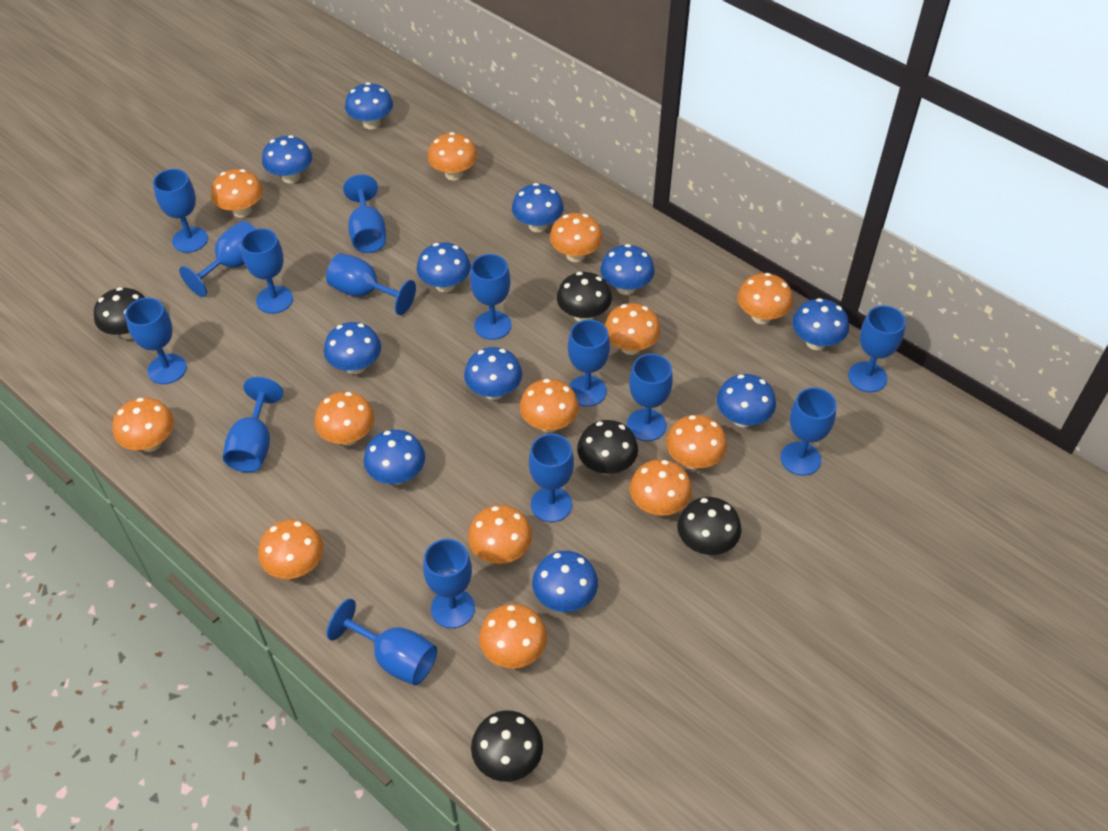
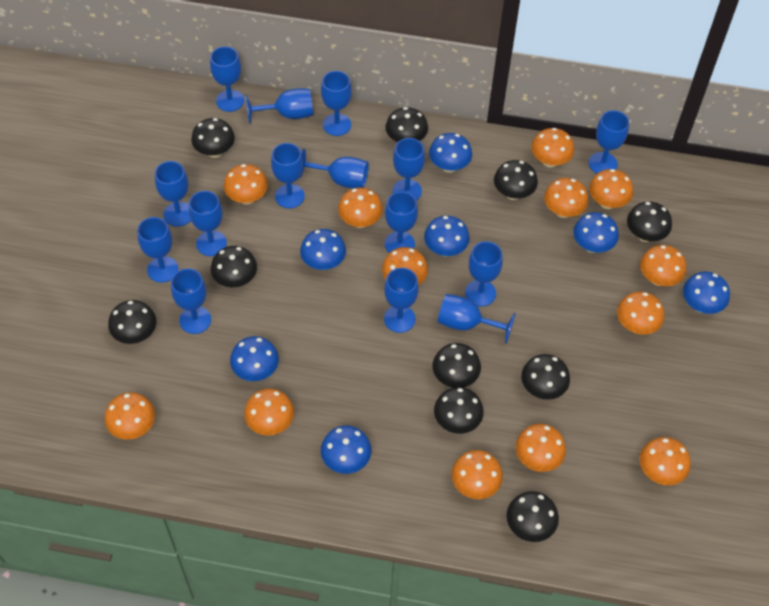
black mushroom: [94,287,145,339] [471,710,543,782] [557,272,612,322] [577,420,638,475] [677,497,741,555] = 5 -> [108,300,157,344] [191,118,235,158] [211,246,257,287] [385,107,428,142] [433,343,481,388] [434,387,484,434] [494,160,538,200] [506,491,559,542] [521,354,570,400] [627,202,672,242] = 10
blue mushroom: [262,135,312,183] [324,322,381,374] [345,82,393,130] [364,430,425,484] [417,242,471,293] [464,347,522,400] [512,183,564,233] [532,551,598,612] [600,244,655,295] [717,374,776,427] [792,298,849,350] = 11 -> [230,336,279,381] [300,229,346,270] [321,426,371,474] [424,216,470,256] [429,133,472,173] [573,212,619,253] [683,272,730,314] = 7

